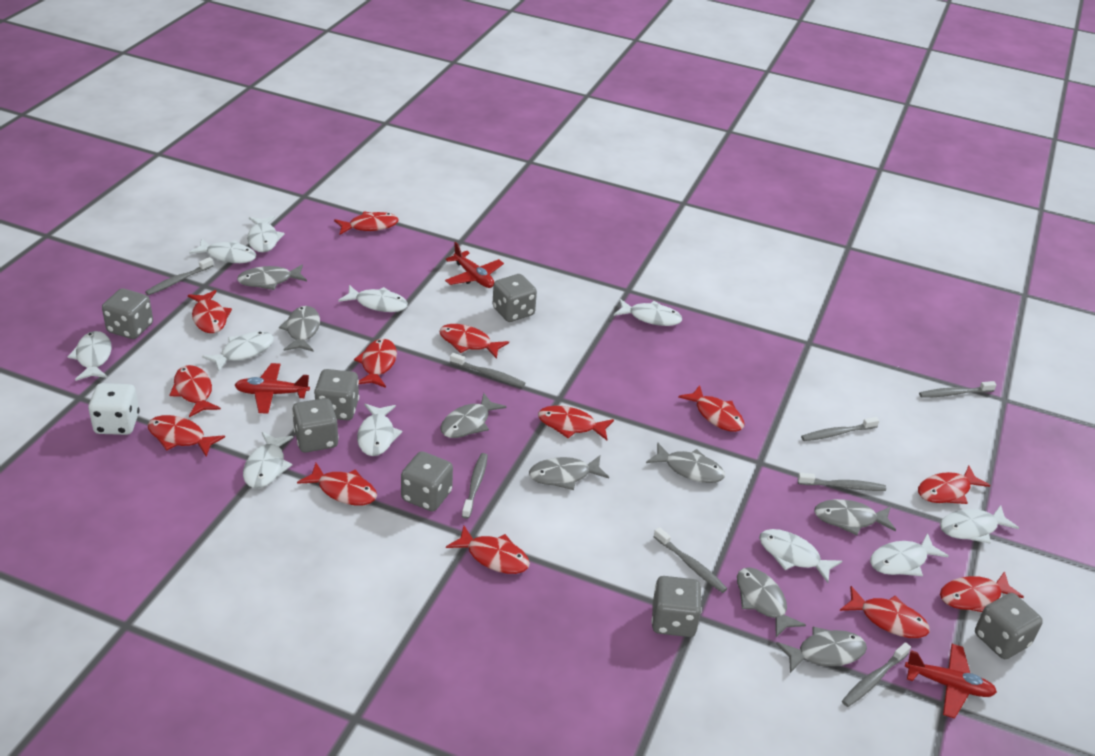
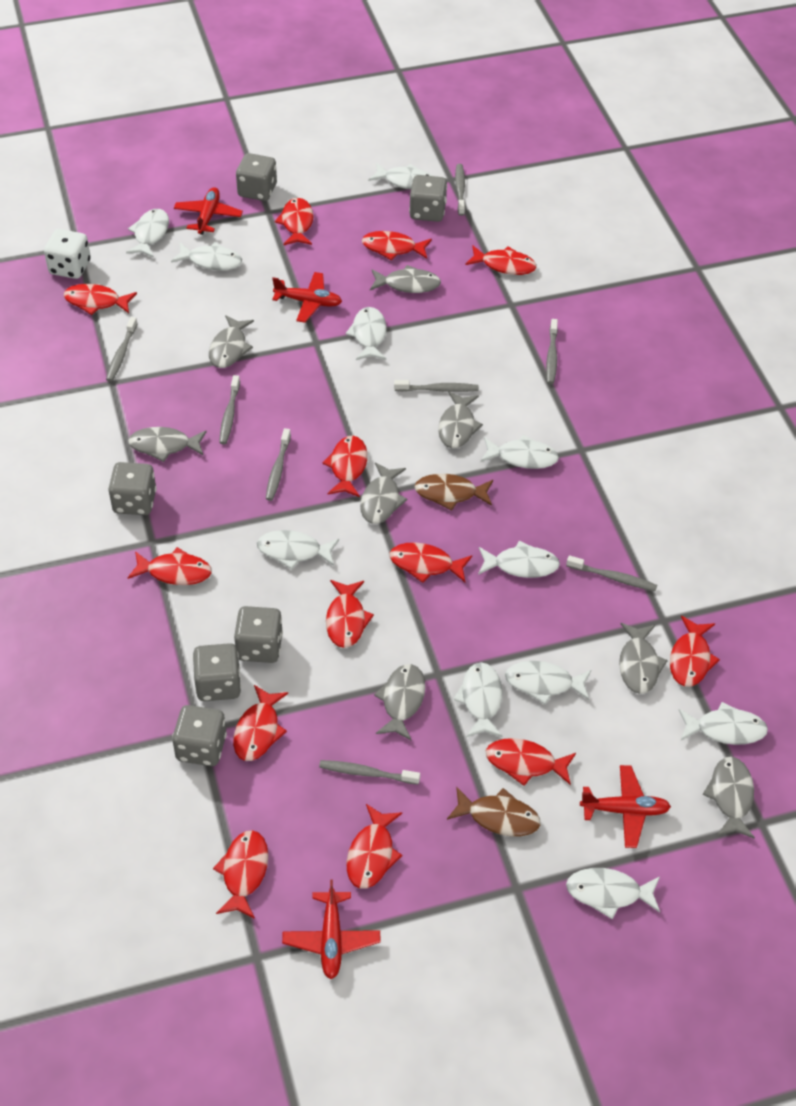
brown fish: none = 0 -> [414,474,493,511] [447,787,541,836] = 2
grey dice: [102,288,153,339] [292,398,339,452] [314,369,359,420] [401,451,453,511] [493,274,537,322] [651,576,702,637] [975,593,1043,659] = 7 -> [108,462,157,515] [172,705,227,766] [193,643,241,701] [234,606,283,663] [236,153,277,201] [409,175,447,222] = 6
red plane: [235,363,310,414] [445,242,504,288] [905,644,997,719] = 3 -> [174,187,243,235] [272,272,342,323] [282,879,380,979] [580,765,671,848] = 4

